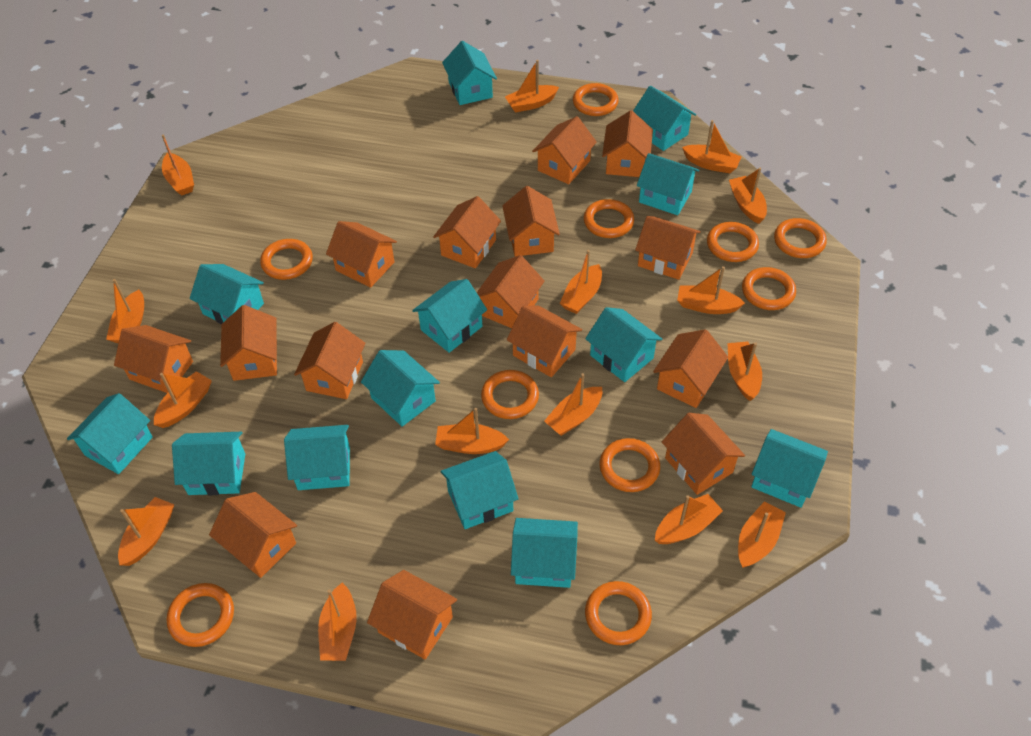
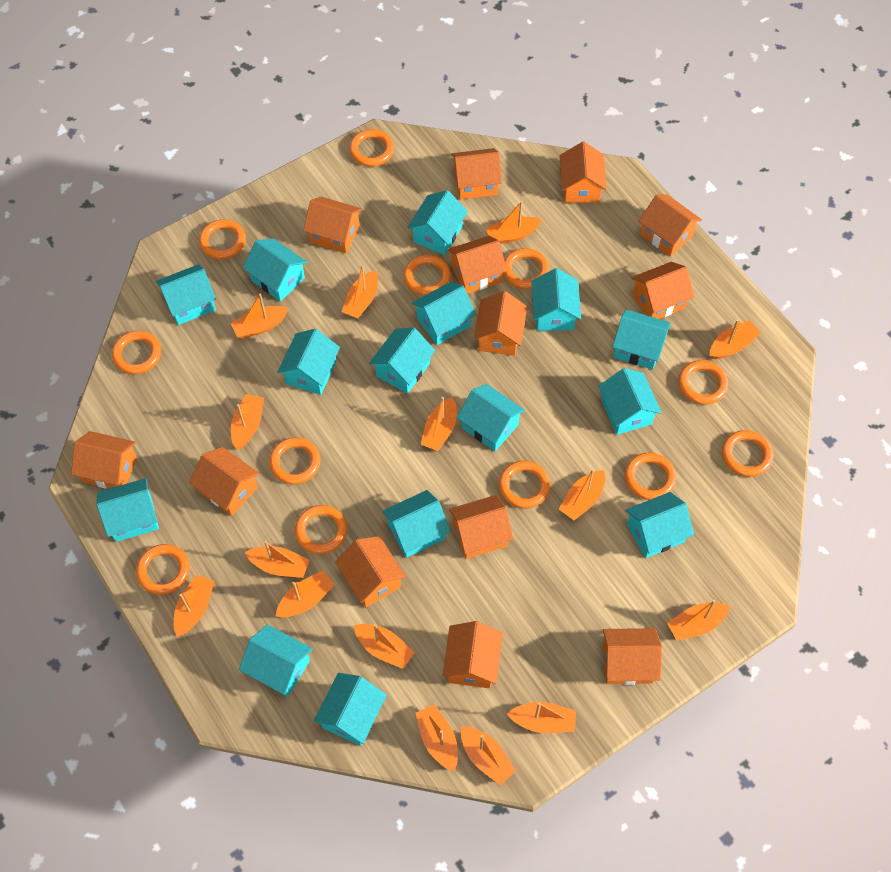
orange house: [114,325,193,393] [209,492,297,578] [220,305,277,381] [294,322,366,399] [326,221,397,288] [367,570,457,659] [433,196,501,268] [477,255,545,328] [502,186,560,257] [507,305,582,377] [532,116,597,184] [602,110,653,177] [635,216,701,280] [653,329,728,408] [662,413,745,495] = 15 -> [71,431,137,489] [189,447,260,516] [303,197,362,253] [335,536,406,607] [442,621,503,688] [448,236,507,294] [449,495,513,559] [451,148,502,199] [474,291,527,356] [559,142,607,203] [603,628,662,685] [631,262,694,319] [639,195,702,257] = 13
orange ring: [167,583,234,647] [260,239,313,280] [481,370,539,419] [573,83,619,116] [584,199,634,238] [585,581,652,645] [599,438,660,492] [707,222,759,262] [742,267,796,310] [774,218,827,258] = 10 -> [112,331,161,374] [136,544,190,595] [199,219,246,259] [269,437,321,484] [295,505,347,554] [349,129,394,167] [404,255,451,296] [499,461,550,508] [503,248,550,289] [625,453,676,500] [678,360,728,405] [722,430,773,477] = 12
turquoise house: [67,393,153,474] [172,432,245,495] [190,264,264,324] [284,425,350,490] [361,350,440,427] [412,279,487,353] [441,451,519,529] [442,41,497,105] [511,518,578,588] [585,307,662,382] [633,86,696,151] [637,153,699,215] [751,429,828,508] = 13 -> [97,478,159,542] [156,264,216,325] [239,624,312,697] [243,239,308,301] [278,329,340,395] [314,673,387,746] [369,328,435,394] [382,490,450,558] [407,190,468,255] [412,282,476,345] [457,384,525,451] [531,268,581,331] [598,368,662,435] [612,309,671,369] [625,492,694,558] = 15

